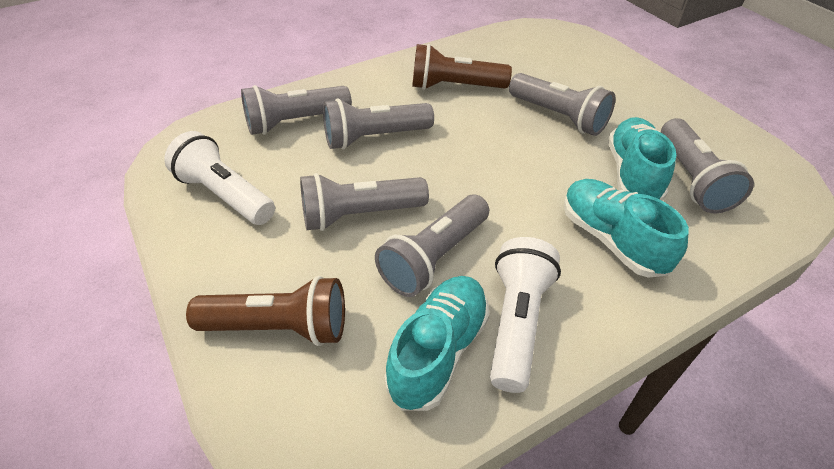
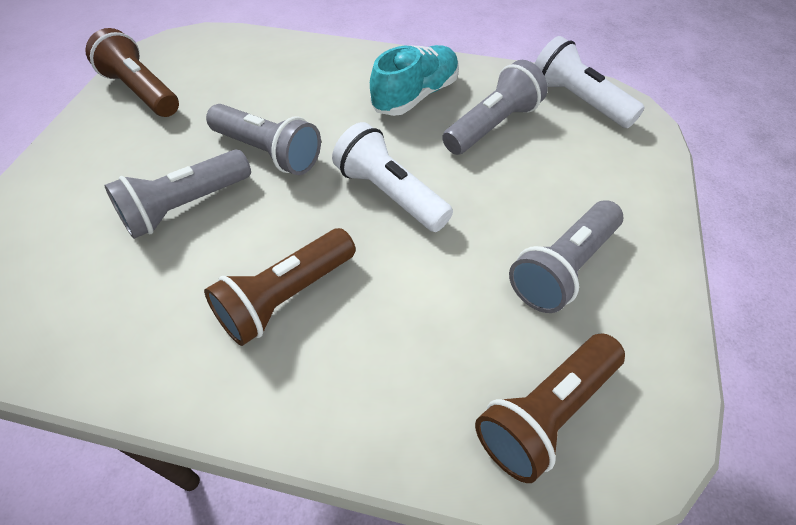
brown flashlight: [186,276,345,346] [412,44,512,90] = 2 -> [85,28,179,117] [204,228,356,346] [475,333,625,483] = 3
grey flashlight: [241,85,352,135] [300,173,429,231] [323,99,434,150] [375,195,489,297] [509,73,615,136] [661,118,754,213] = 6 -> [104,149,251,239] [206,104,321,175] [442,60,548,155] [509,200,623,313] = 4
turquoise shoe: [385,276,490,411] [563,179,689,278] [608,117,676,201] = 3 -> [370,45,459,116] = 1

